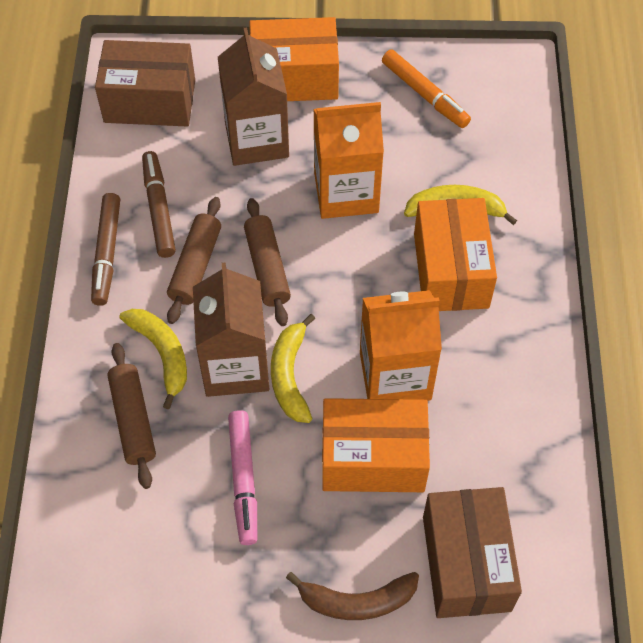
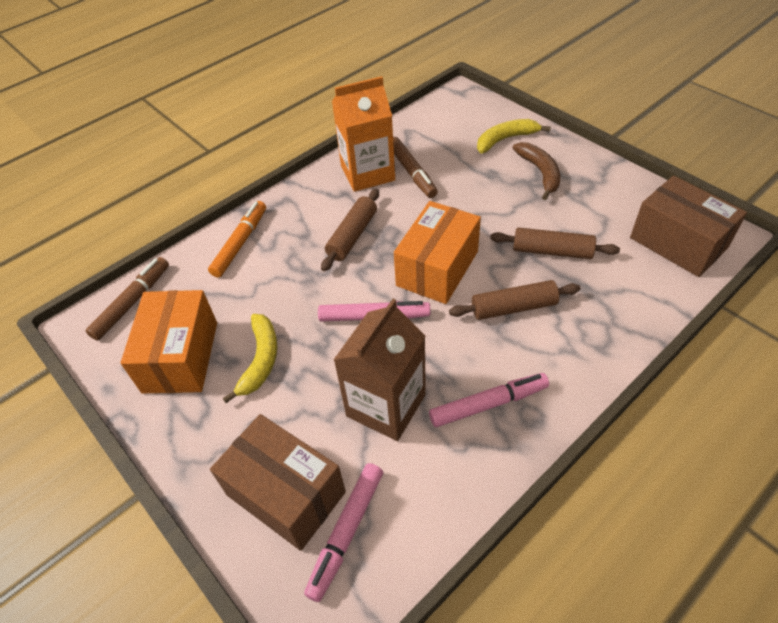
brown carton: [193,262,269,397] [218,27,289,166] = 2 -> [334,299,426,441] = 1
orange box: [249,17,339,101] [322,398,430,492] [414,198,497,311] = 3 -> [120,290,217,393] [394,201,481,304] = 2
orange carton: [313,102,384,219] [360,290,442,401] = 2 -> [332,76,395,192] = 1
pink marker: [228,410,257,545] = 1 -> [304,463,383,602] [318,301,430,322] [429,373,549,427] = 3
yellow banana: [119,309,187,409] [271,314,316,423] [404,185,517,225] = 3 -> [222,314,277,403] [477,119,551,153] = 2

